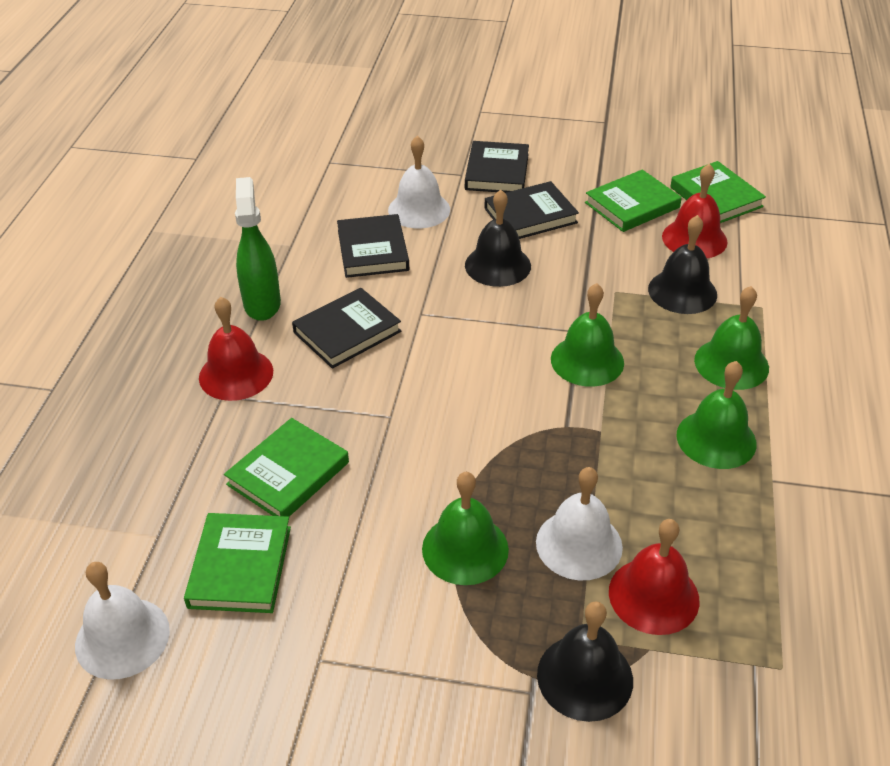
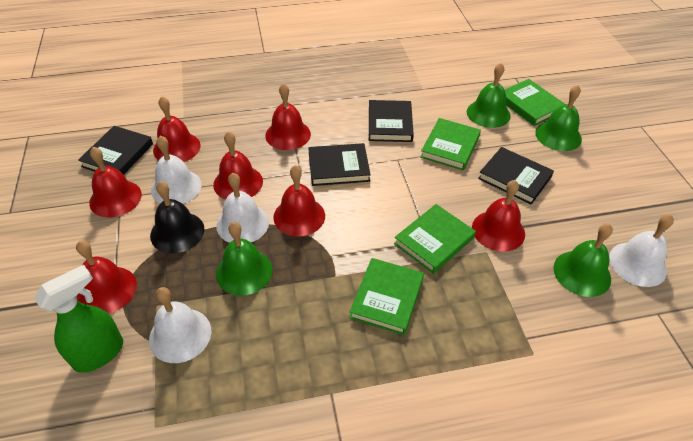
black bell: [465,190,531,287] [537,601,633,722] [648,215,717,314] = 3 -> [150,181,205,253] = 1
red bell: [199,297,273,401] [609,519,699,635] [662,163,727,258] = 3 -> [76,241,137,314] [89,147,142,218] [153,96,200,162] [213,131,263,200] [265,83,311,150] [273,165,325,236] [472,180,525,252] = 7
white bell: [75,562,170,680] [388,136,450,228] [536,467,623,580] = 3 -> [149,287,211,363] [151,136,202,204] [216,173,269,243] [609,214,674,287] = 4

